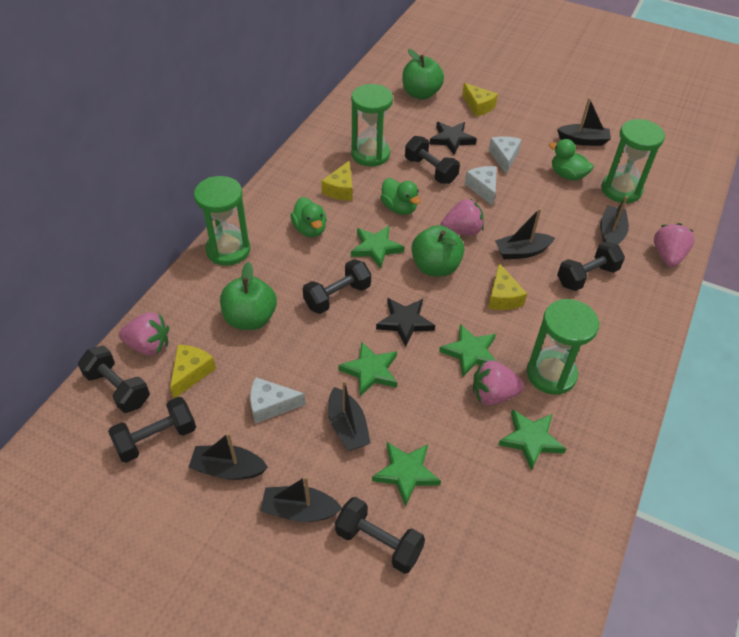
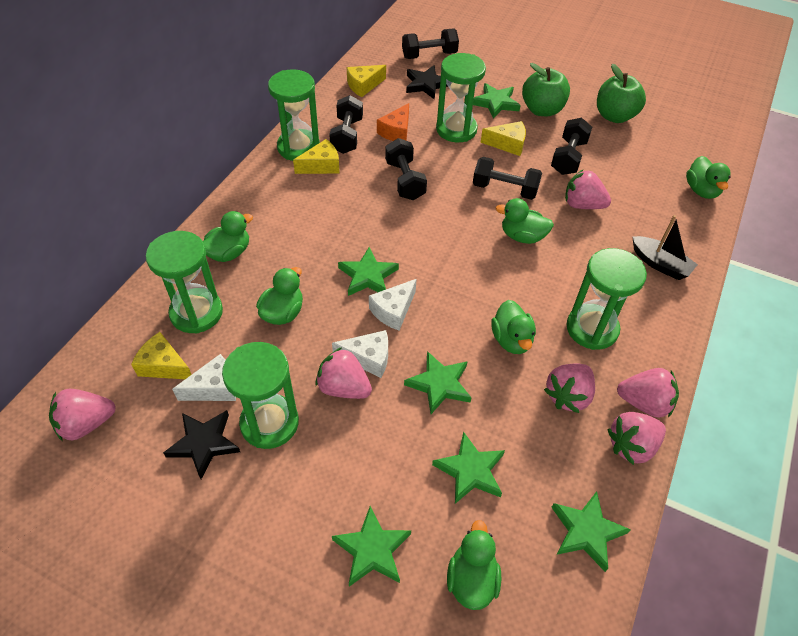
black boat: [188,432,268,480] [260,476,342,522] [328,380,371,451] [495,208,555,260] [557,98,611,146] [600,196,629,244] = 6 -> [632,215,698,280] = 1
black dumbbell: [78,346,150,413] [108,397,196,463] [303,259,371,314] [335,497,425,574] [405,136,460,184] [557,242,625,291] = 6 -> [329,95,363,154] [385,138,427,200] [402,29,459,59] [473,157,542,200] [551,118,592,175] = 5
green apple: [220,262,277,330] [402,49,444,100] [411,225,464,276] = 3 -> [522,63,570,116] [597,64,646,123] = 2
green duck: [291,197,327,237] [381,178,421,215] [549,139,594,181] = 3 -> [203,211,253,262] [256,267,303,325] [447,520,501,610] [491,300,536,354] [496,198,554,244] [686,156,731,199] = 6
green hourglass: [194,176,250,266] [351,84,393,167] [527,299,599,395] [601,119,665,203] = 4 -> [146,231,223,334] [222,342,299,449] [268,69,320,161] [436,53,486,142] [566,248,647,350] = 5
green star: [338,342,397,396] [351,226,405,269] [372,442,441,506] [439,324,496,377] [498,409,566,470] = 5 -> [332,506,411,587] [338,247,399,296] [404,351,472,414] [432,431,505,504] [473,83,521,119] [551,491,631,572] = 6
orange cheese: none = 0 -> [377,103,409,141] = 1
pink strawberry: [119,312,169,355] [441,198,484,235] [473,360,525,405] [654,223,695,267] = 4 -> [49,389,116,442] [316,347,372,399] [544,363,595,413] [565,170,611,209] [607,412,666,465] [617,368,679,418] = 6

